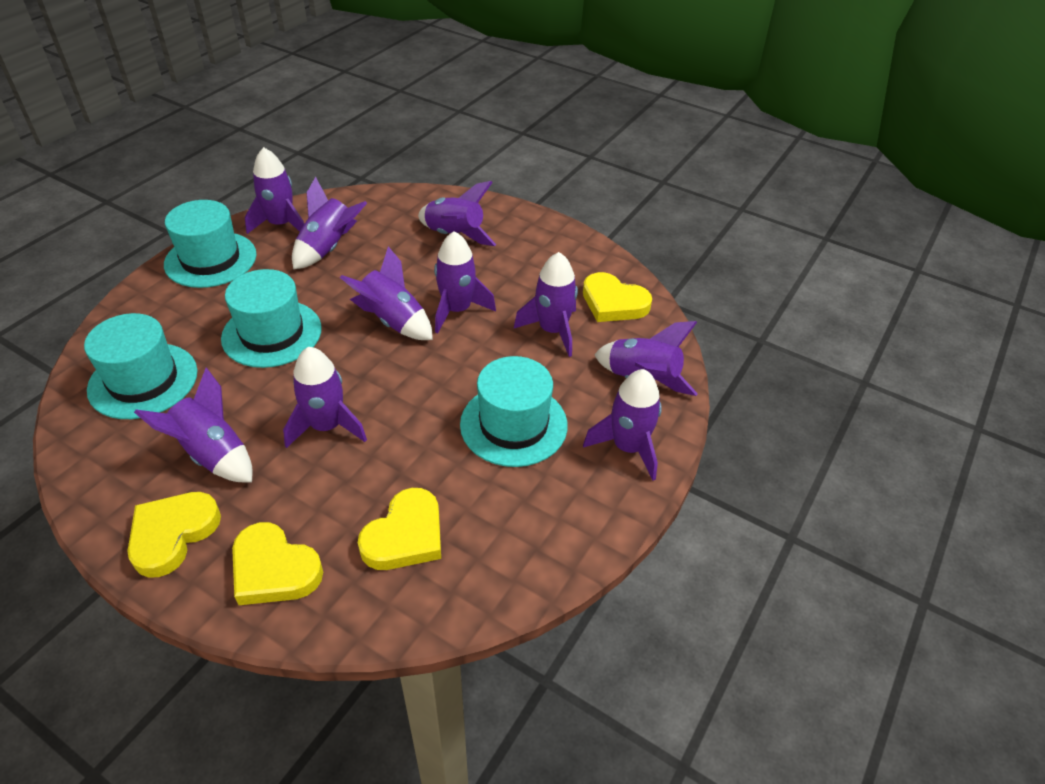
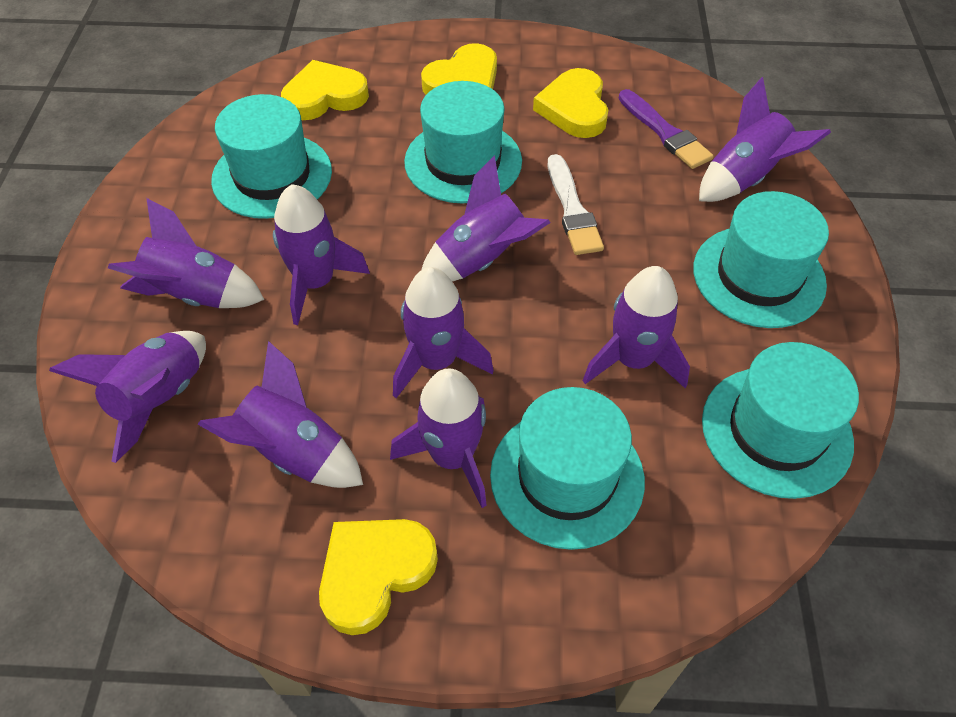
purple brush: none = 0 -> [618,89,714,169] = 1
purple rocket: [134,368,252,482] [245,147,304,234] [283,347,367,448] [292,177,367,269] [340,246,433,340] [418,181,496,246] [434,231,496,333] [514,252,578,357] [583,369,662,481] [594,321,698,396] = 10 -> [49,331,206,463] [108,198,265,308] [197,341,363,488] [273,184,370,325] [390,369,487,508] [393,267,494,398] [422,155,550,282] [583,266,690,388] [699,77,831,202] = 9
turquoise hat: [84,313,197,419] [164,200,257,288] [221,269,322,368] [460,356,568,467] = 4 -> [211,94,332,219] [404,81,522,204] [490,387,645,550] [693,191,829,328] [702,342,859,499] = 5
white brush: none = 0 -> [548,154,604,255] = 1

